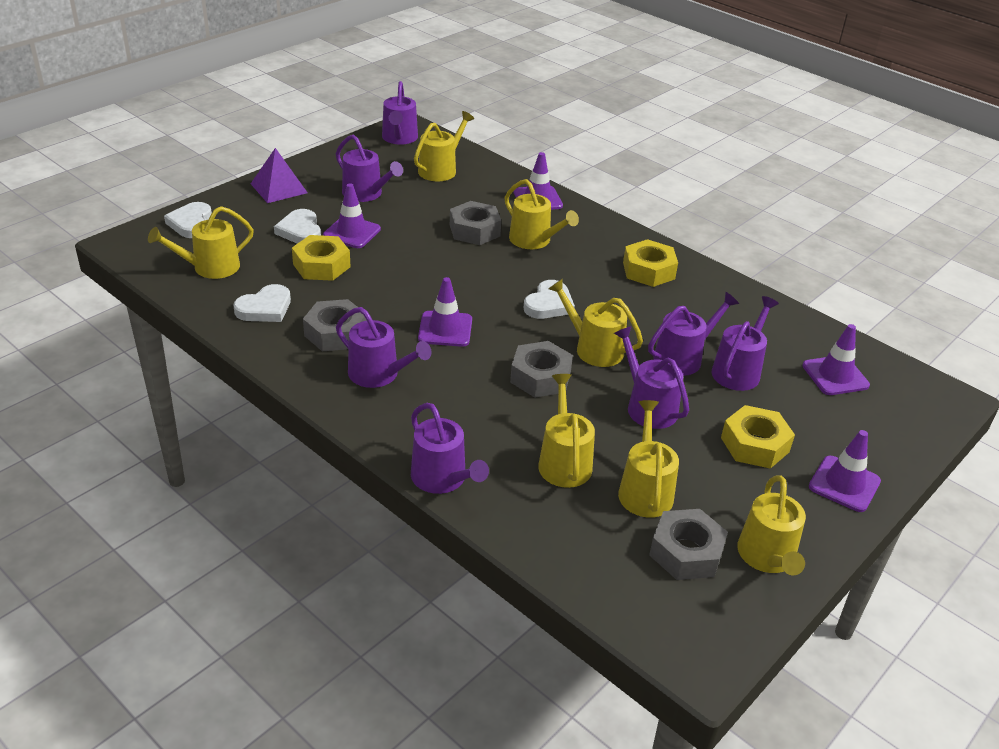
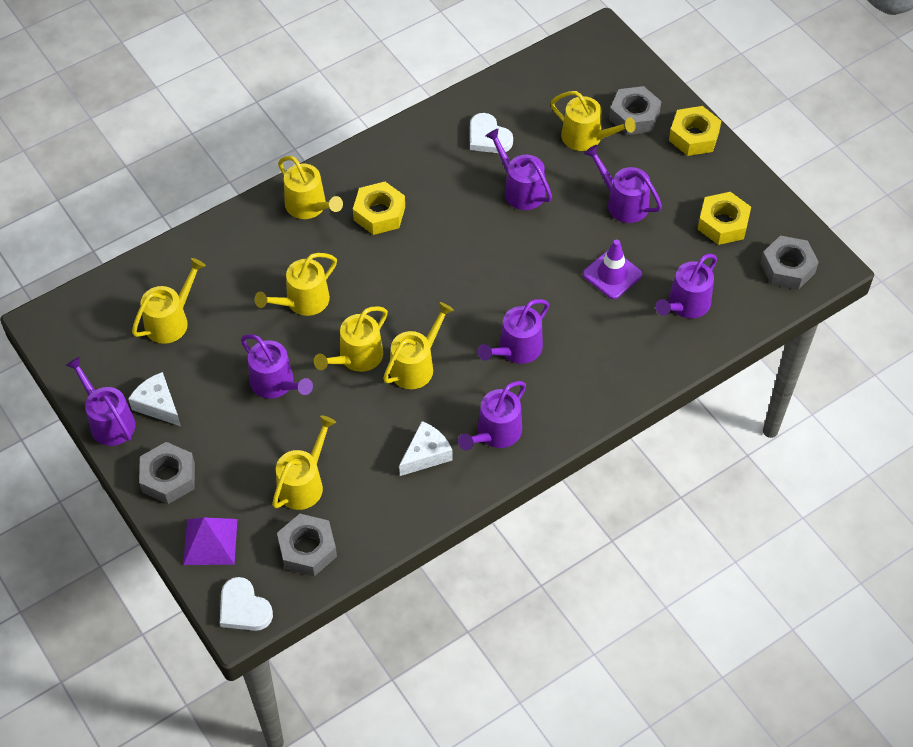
purple traffic cone: [323,183,381,248] [418,277,472,347] [514,152,563,210] [802,324,870,395] [809,430,881,512] = 5 -> [583,239,642,299] = 1
white cheese: none = 0 -> [128,372,181,426] [399,421,452,476] = 2
white heart: [164,202,212,238] [234,284,291,322] [274,209,321,244] [524,280,575,319] = 4 -> [220,577,273,631] [470,113,513,153] = 2

